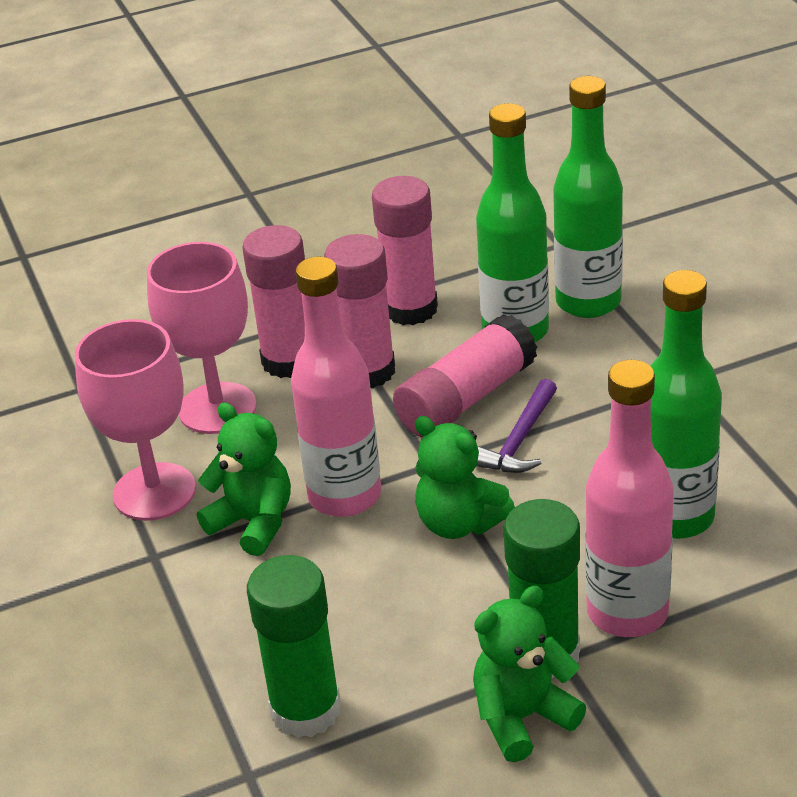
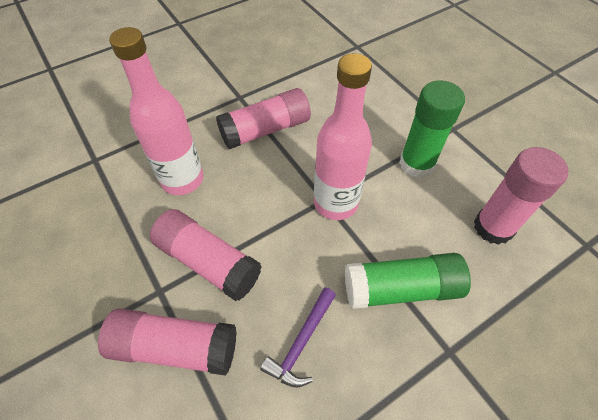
green bottle: [476,103,549,342] [553,76,623,318] [651,270,722,539] = 3 -> none = 0
green teddy bear: [197,403,291,556] [415,416,515,539] [473,586,586,762] = 3 -> none = 0
pink goblet: [75,319,196,521] [147,242,257,434] = 2 -> none = 0

